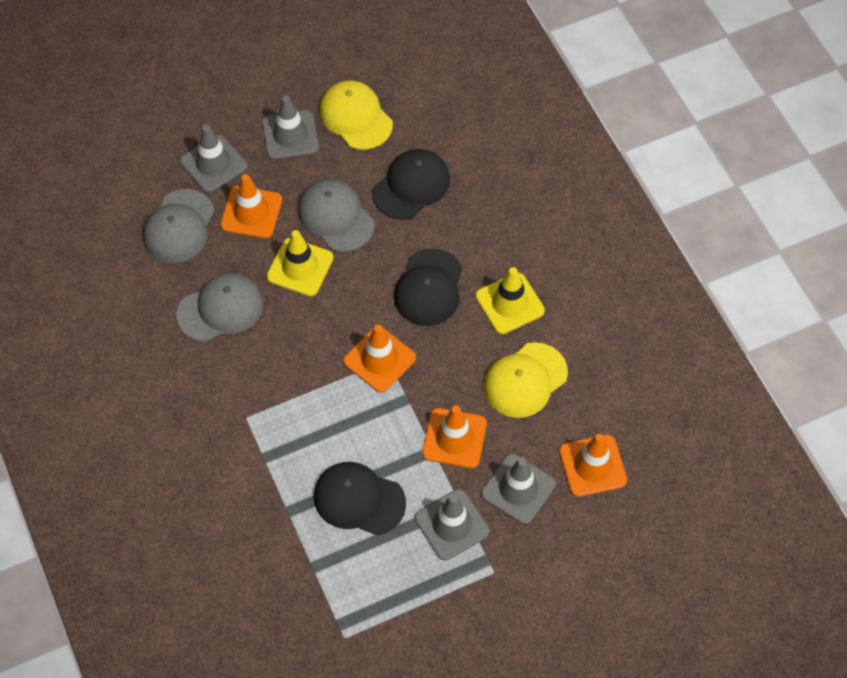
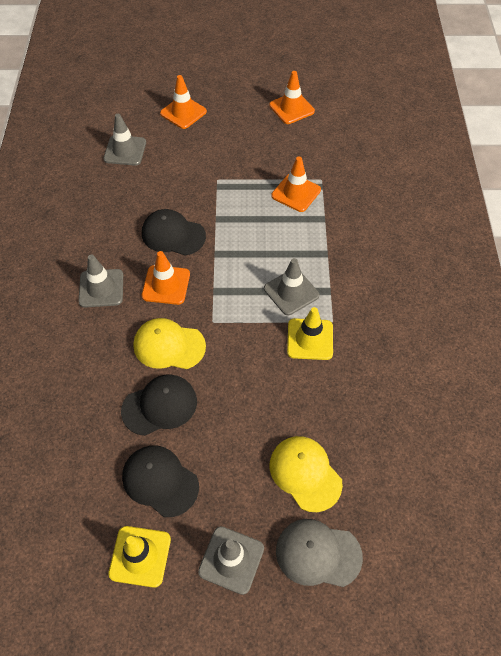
grey cap: [143,189,215,263] [176,272,263,342] [298,179,375,252] = 3 -> [276,519,363,587] = 1

